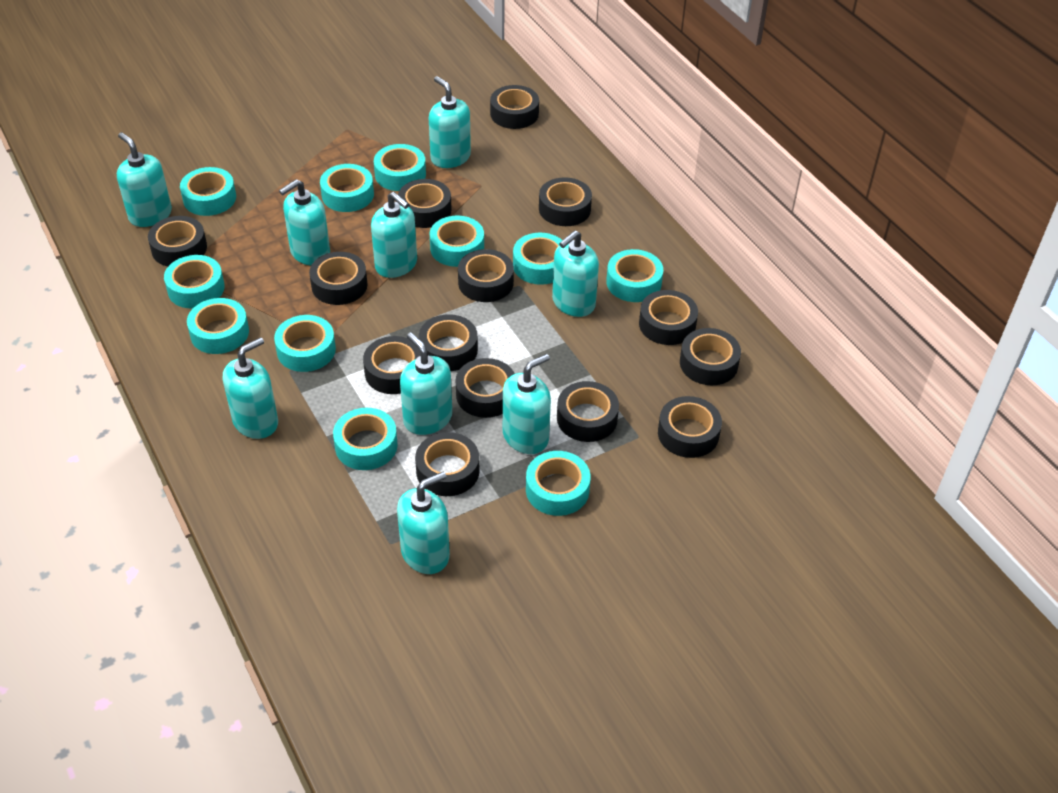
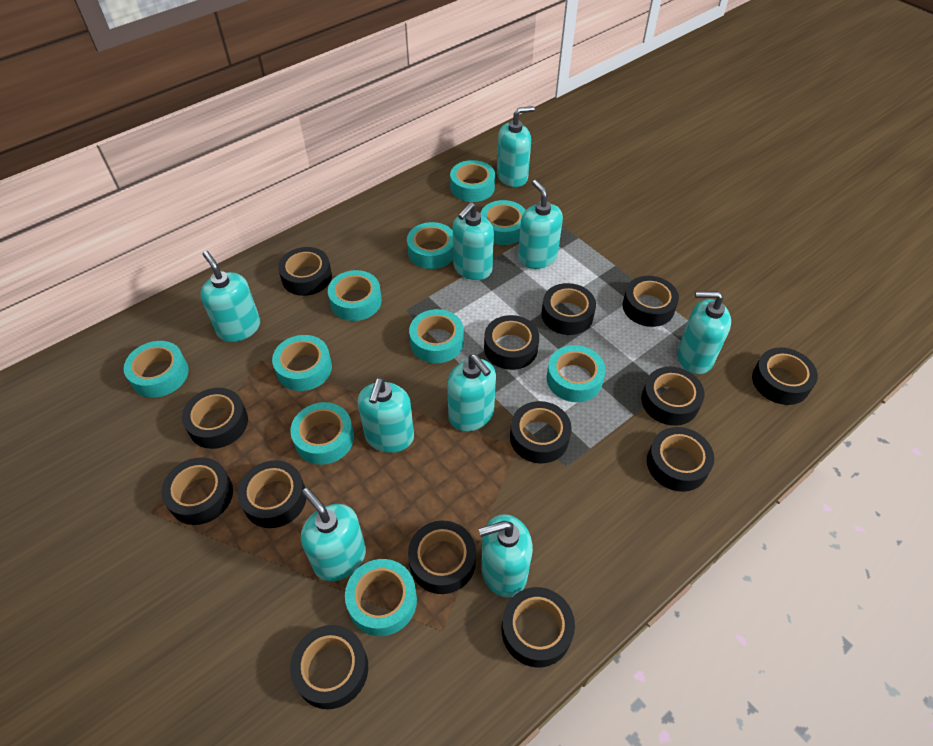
turquoise tape: [164,255,225,308] [180,167,236,216] [187,298,249,354] [274,315,336,372] [320,164,374,212] [333,408,398,470] [374,144,426,191] [430,216,484,267] [513,233,563,285] [526,451,591,516] [606,249,663,302] = 11 -> [124,341,189,398] [272,335,332,391] [290,402,354,465] [328,270,382,321] [345,559,417,636] [407,222,453,269] [409,309,464,363] [450,160,495,202] [480,200,526,245] [547,345,606,402] = 10

